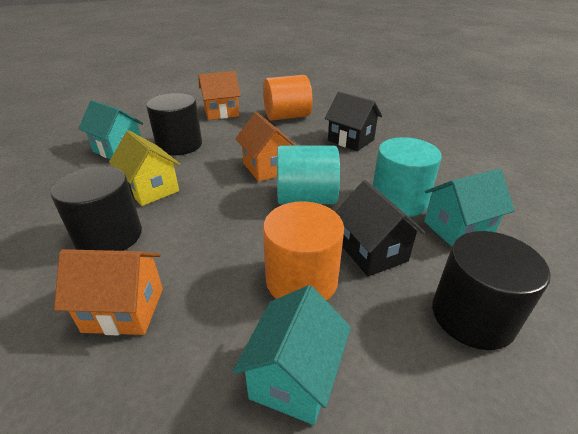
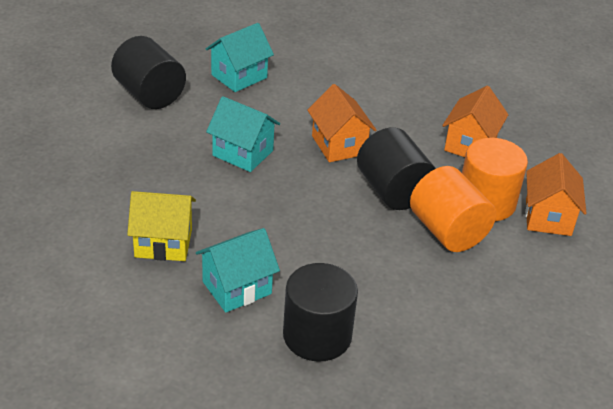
black house: [325,92,382,151] [336,180,425,276] = 2 -> none = 0
turquoise cylinder: [277,146,340,204] [373,137,442,217] = 2 -> none = 0

